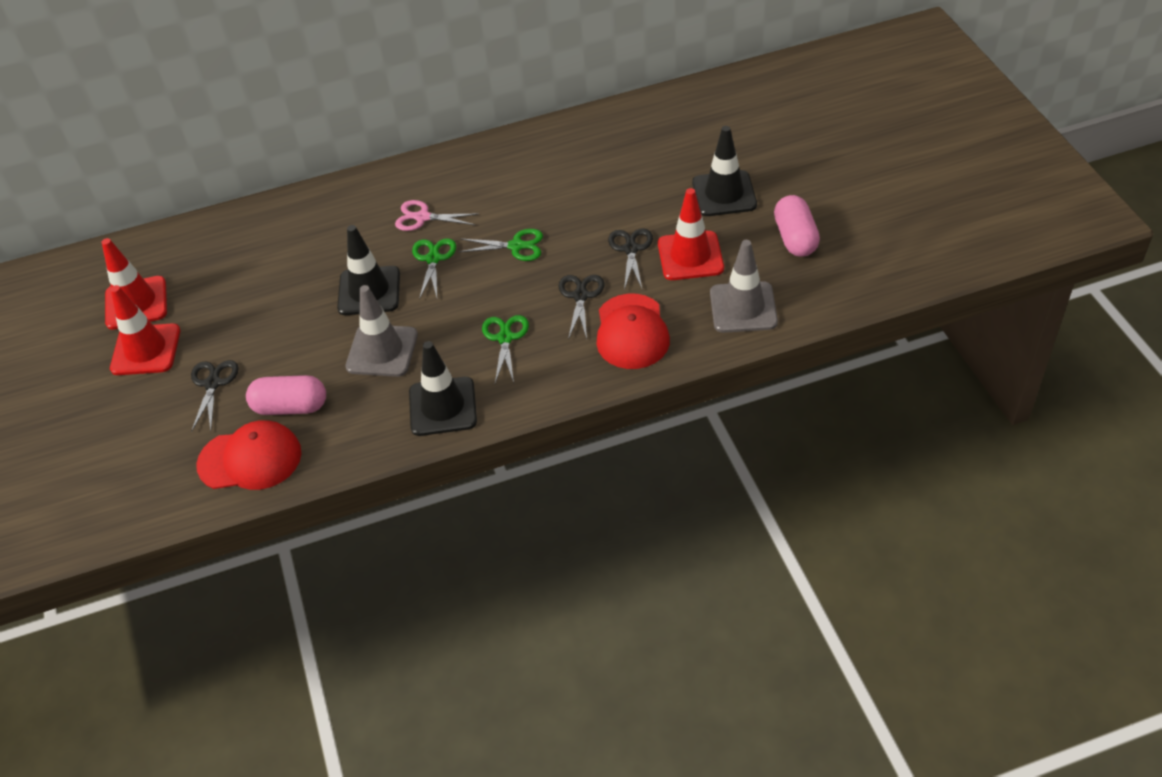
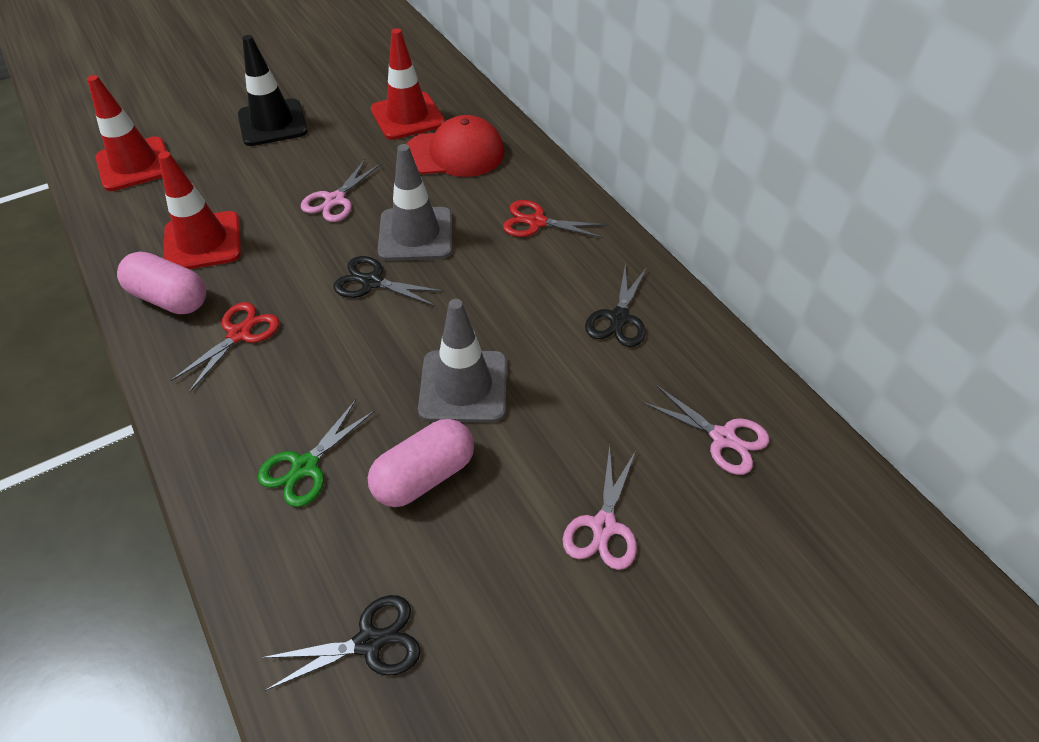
black traffic cone: [337,225,400,315] [409,341,477,436] [692,126,757,216] = 3 -> [238,35,308,146] = 1
green scissors: [412,238,456,300] [459,229,543,261] [482,315,529,383] = 3 -> [258,400,375,507] = 1
pink scissors: [395,200,478,231] = 1 -> [301,159,381,222] [563,445,637,570] [642,385,769,475] = 3
red cap: [196,420,302,490] [596,294,670,369] = 2 -> [407,115,504,177] = 1
red scissors: none = 0 -> [170,302,279,393] [503,200,607,238] = 2

